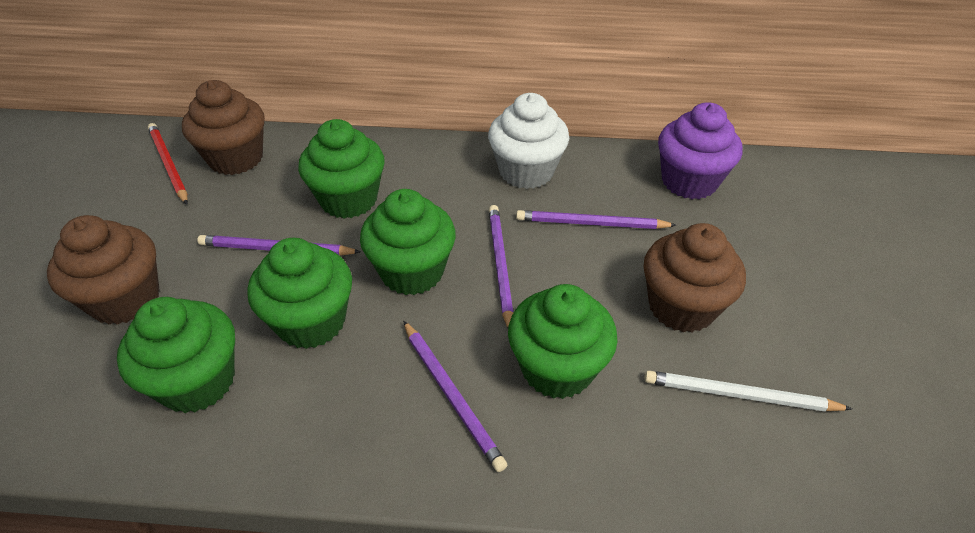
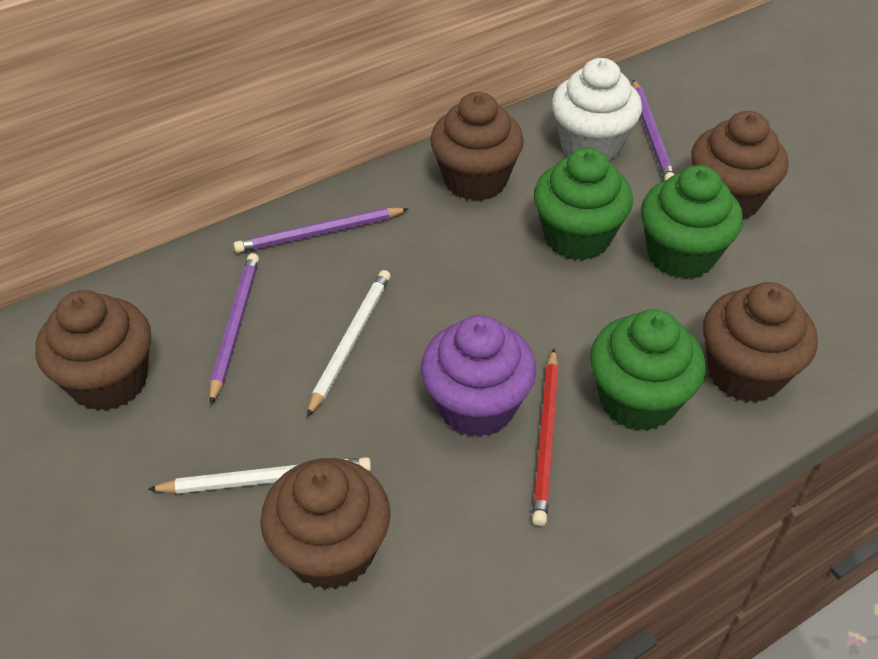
brown cupcake: [47,215,159,325] [182,80,265,175] [644,223,746,333] = 3 -> [35,290,151,411] [260,458,390,590] [430,92,524,201] [691,111,788,219] [703,282,818,403] = 5
green cupcake: [117,297,235,413] [247,238,352,349] [298,119,385,218] [360,189,456,295] [508,284,618,399] = 5 -> [534,148,633,261] [590,309,706,431] [641,165,743,279] = 3
purple pencil: [197,235,361,256] [403,321,507,472] [489,205,513,328] [516,210,677,229] = 4 -> [210,253,259,405] [233,208,409,253] [633,79,675,180] = 3
white pencil: [645,370,852,412] = 1 -> [148,457,371,494] [307,270,391,417] = 2

